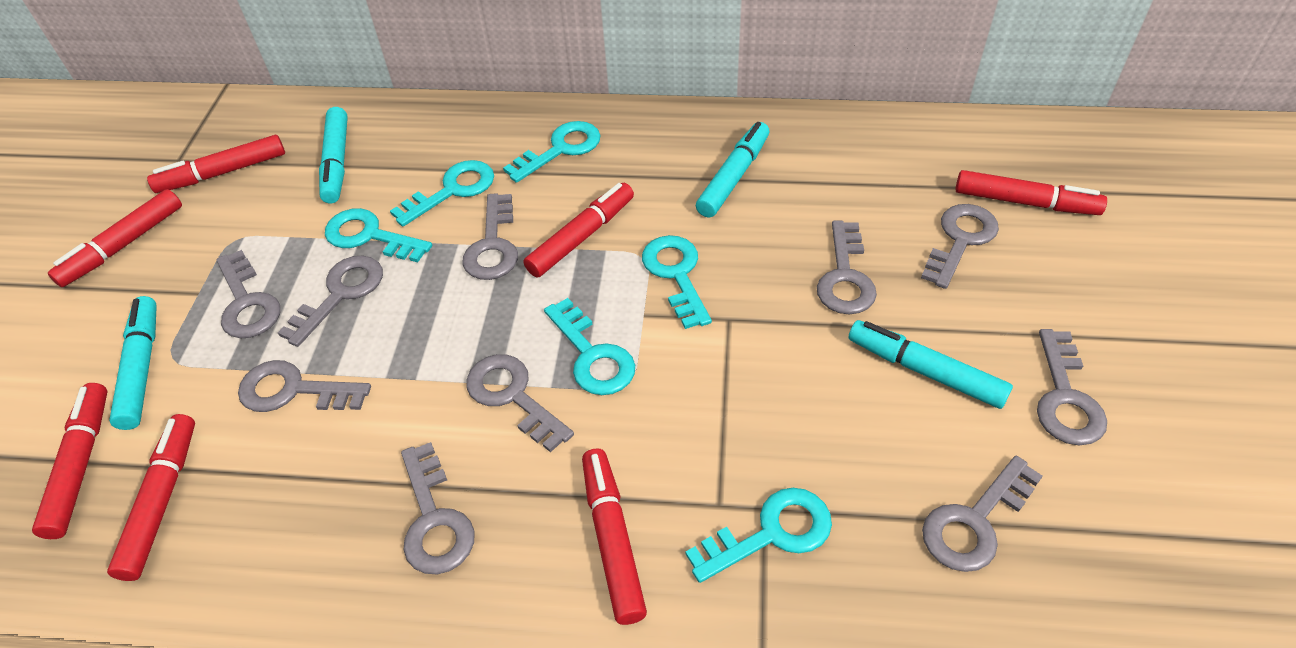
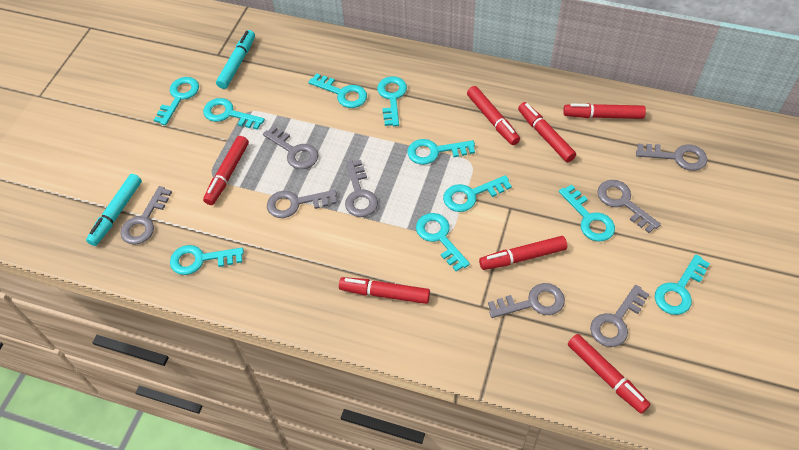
grey key: [216,250,280,338] [238,360,371,412] [278,255,383,347] [401,442,475,574] [462,193,518,280] [466,354,574,452] [817,221,877,314] [921,204,999,289] [922,456,1043,572] [1037,329,1107,446] = 10 -> [120,186,172,245] [263,126,319,169] [267,190,337,218] [345,160,378,217] [488,283,565,318] [590,285,649,347] [597,180,661,233] [636,144,707,171] = 8
turquoise key: [325,208,432,262] [390,160,494,227] [503,121,601,183] [544,298,635,395] [642,235,712,329] [685,488,832,583] = 6 -> [154,77,199,125] [170,245,244,275] [203,98,265,130] [308,73,367,108] [377,76,407,126] [407,139,475,165] [416,213,470,272] [443,175,512,212] [559,184,615,242] [655,254,710,315] = 10
turquoise marker: [109,296,157,430] [319,107,348,203] [696,122,770,218] [849,320,1013,409] = 4 -> [86,174,142,246] [216,30,255,89] = 2

